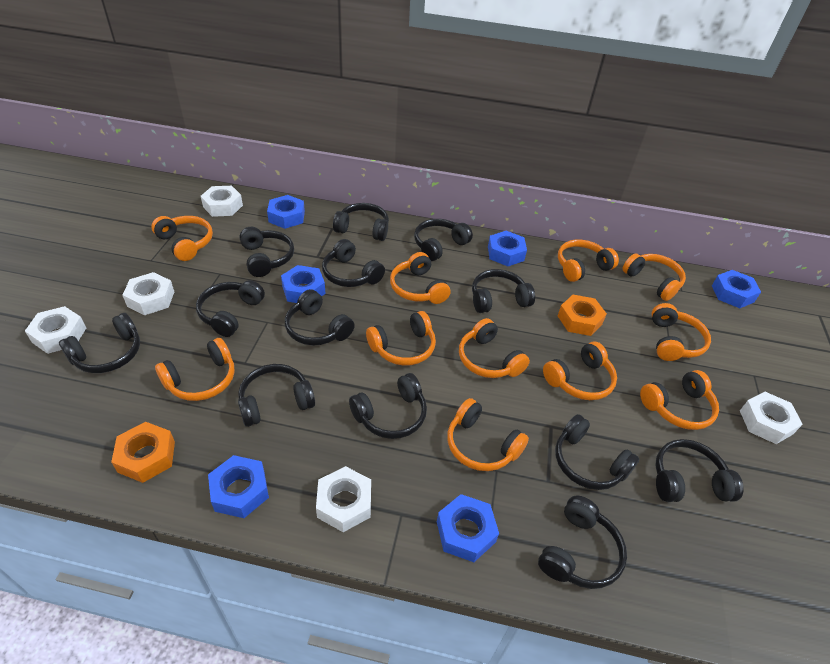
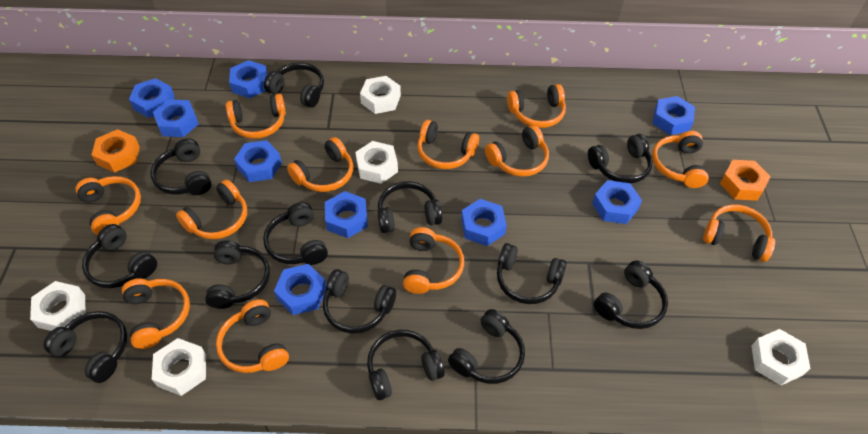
blue nut: [208,455,269,518] [267,195,305,229] [281,265,325,303] [437,494,499,562] [488,231,527,266] [712,270,761,308] = 6 -> [129,78,175,118] [153,99,199,137] [229,60,268,98] [234,140,282,182] [274,264,326,315] [325,191,368,238] [461,199,507,246] [592,180,642,224] [653,96,695,135] = 9
orange headphones: [151,216,213,261] [155,338,235,401] [366,311,436,366] [390,252,451,304] [448,398,529,471] [459,318,530,378] [543,341,617,400] [558,240,619,282] [622,254,686,301] [640,370,719,430] [651,303,711,361] = 11 -> [75,176,141,235] [122,279,190,349] [176,179,247,239] [216,299,289,373] [226,94,286,139] [287,137,353,192] [403,227,464,294] [418,120,479,169] [485,125,549,177] [507,84,566,128] [652,131,709,188] [703,204,775,262] = 12

